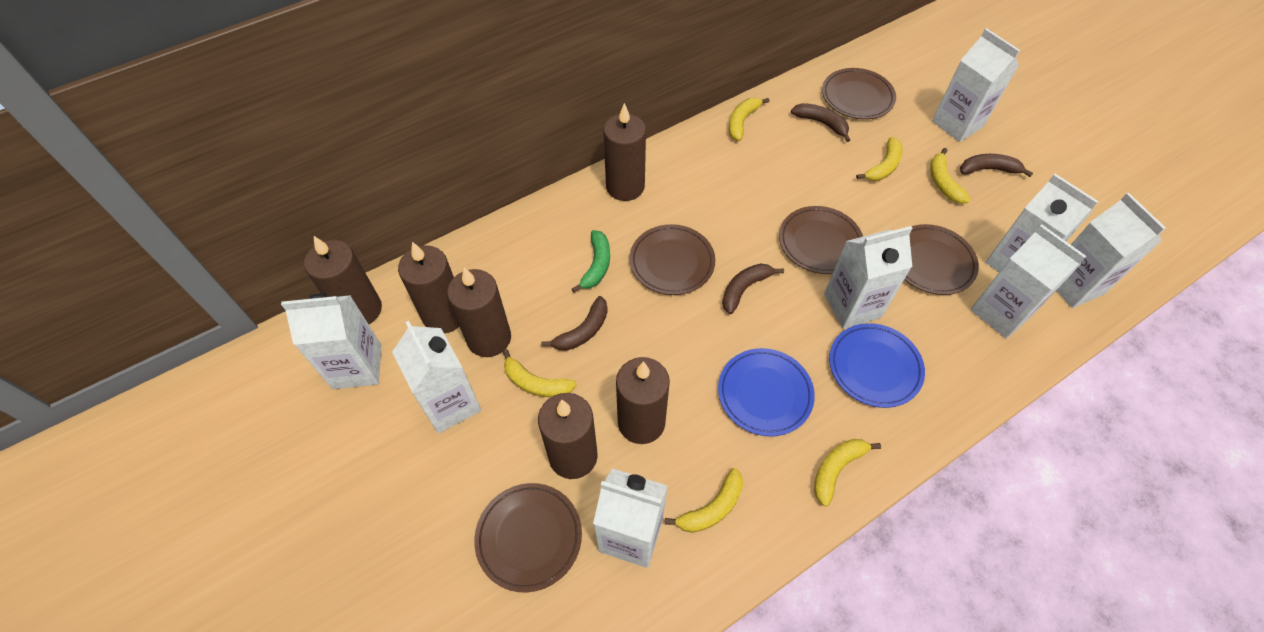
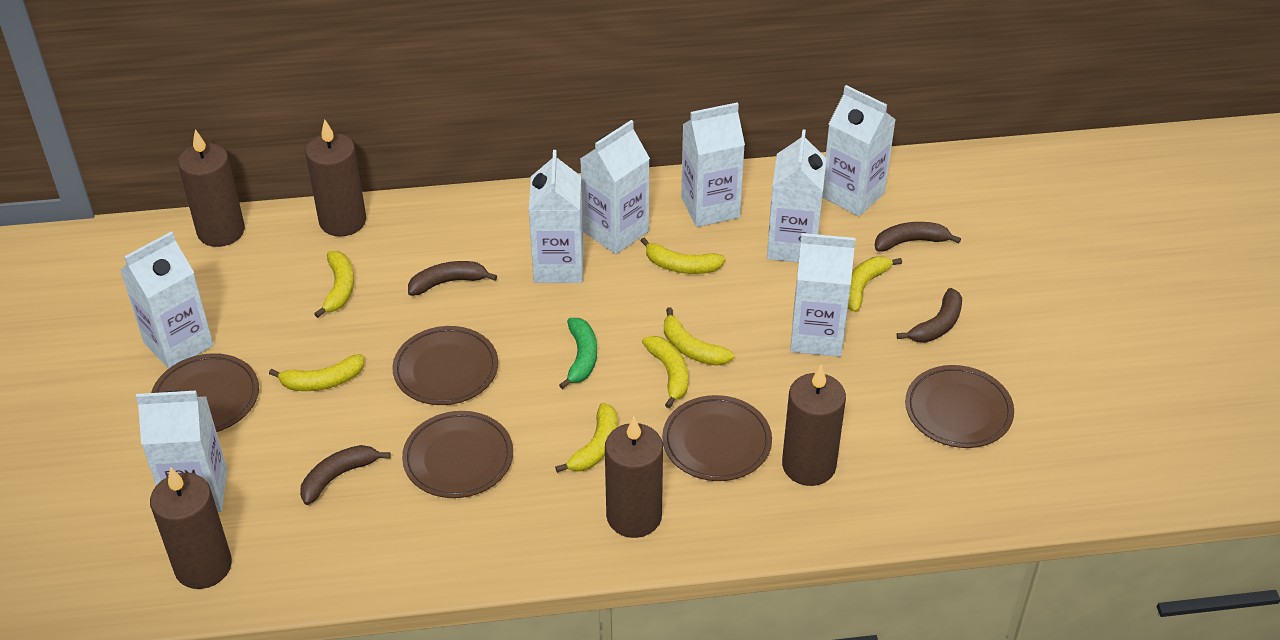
blue plate: [718,348,815,436] [829,323,925,408] = 2 -> none = 0
brown candle: [304,236,382,324] [398,242,459,333] [447,267,511,357] [538,393,598,479] [603,103,646,201] [616,357,670,444] = 6 -> [150,467,232,589] [178,129,245,247] [305,119,366,237] [605,416,663,538] [782,365,846,486] = 5
yellow banana: [503,349,577,397] [665,468,743,533] [729,98,769,141] [814,439,881,507] [856,137,903,181] [930,148,971,204] = 6 -> [269,354,364,391] [314,251,354,318] [555,403,617,473] [641,238,726,274] [642,336,688,408] [664,307,734,366] [848,257,902,312] = 7

